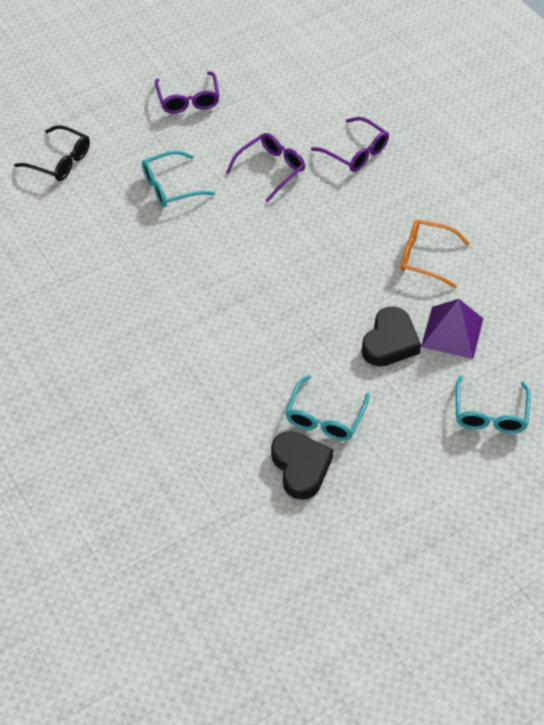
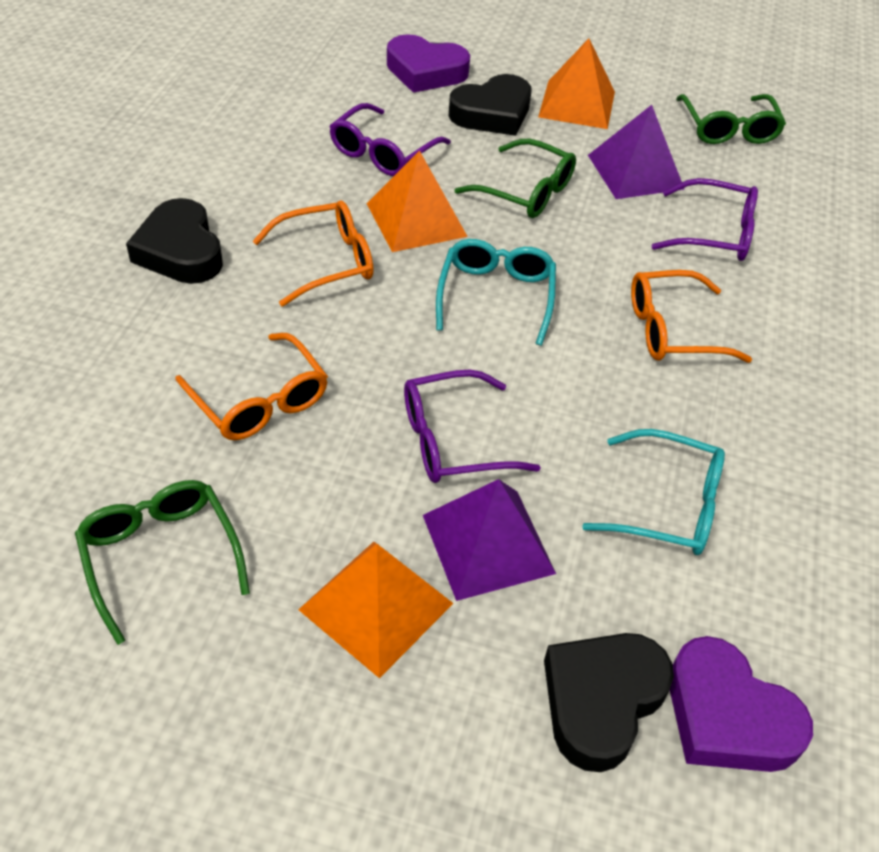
black glasses: [14,125,90,181] = 1 -> none = 0
black heart: [271,431,333,500] [362,306,421,367] = 2 -> [126,198,223,284] [449,74,531,136] [544,633,674,772] = 3
green glasses: none = 0 -> [75,480,250,645] [454,139,576,218] [676,94,786,144] = 3
orange glasses: [400,219,470,288] = 1 -> [175,333,328,440] [253,200,374,306] [631,270,752,363] = 3
orange pyramid: none = 0 -> [298,542,454,678] [367,150,468,252] [538,38,615,129] = 3
purple heart: none = 0 -> [387,34,470,93] [670,636,813,772] = 2
purple pyramid: [421,299,483,359] = 1 -> [423,479,556,601] [588,105,684,199] = 2
turquoise glasses: [142,150,215,207] [285,375,370,441] [456,375,531,434] = 3 -> [436,239,556,346] [582,429,725,555] = 2

